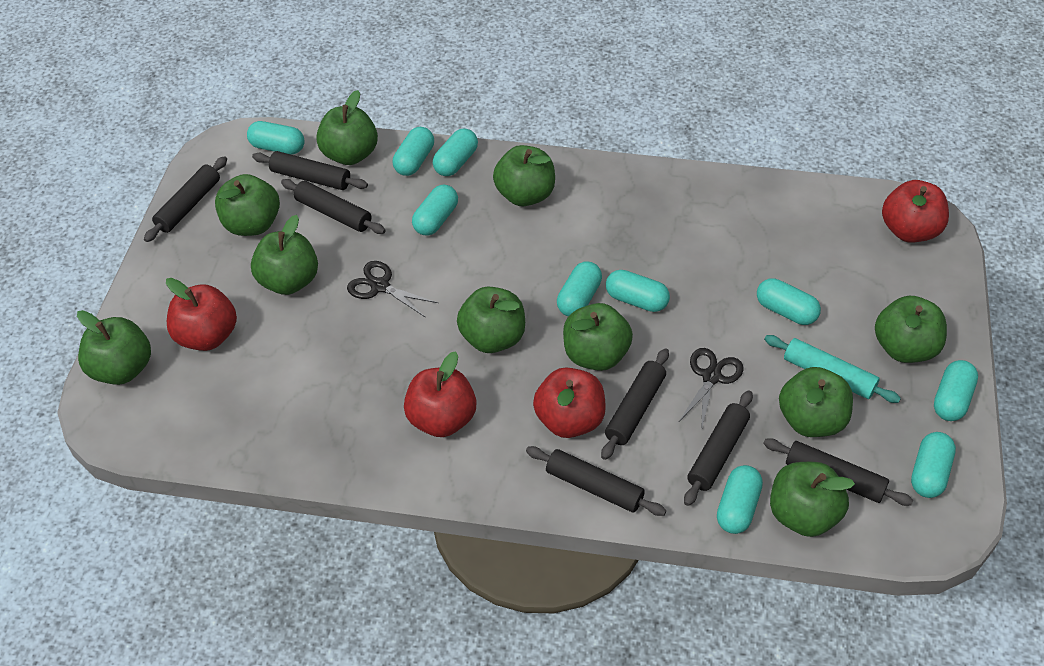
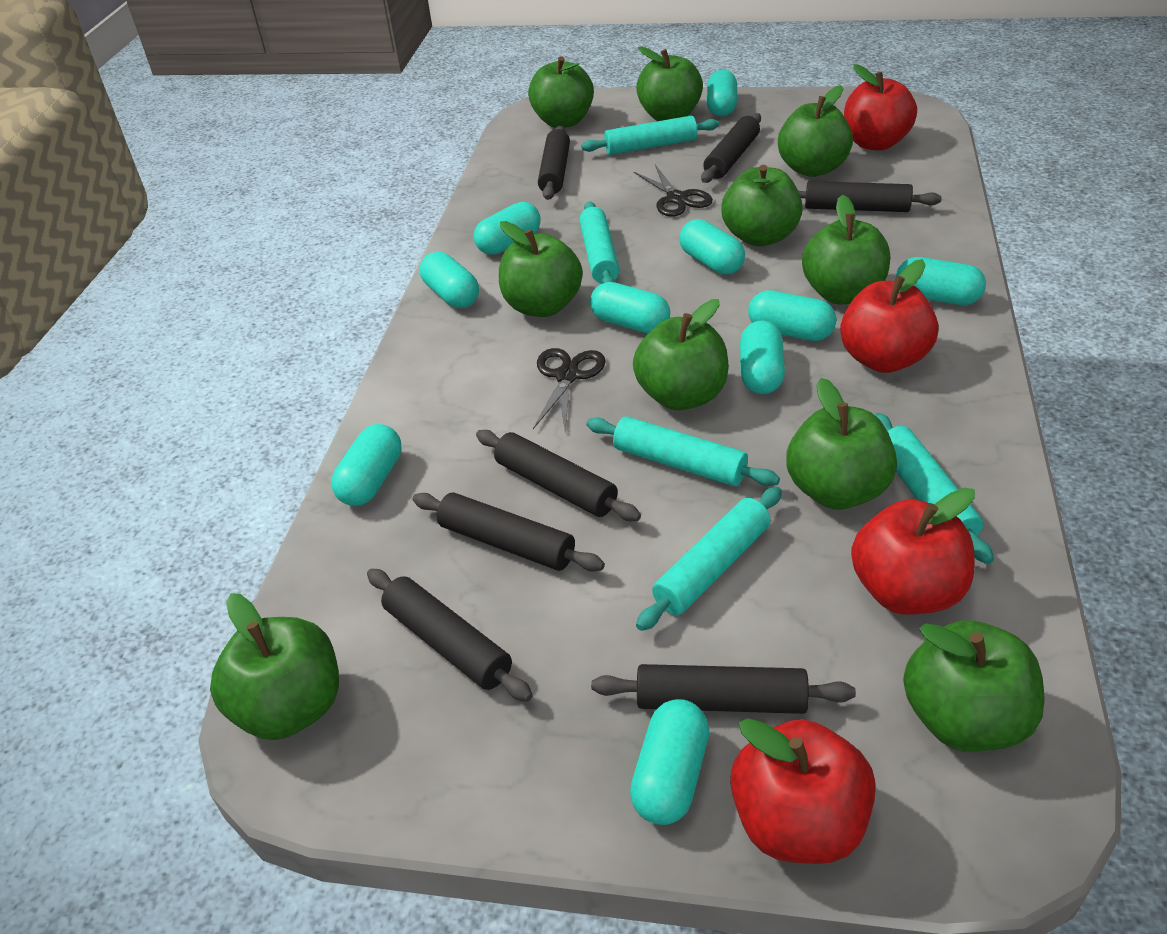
turquoise rolling pin: [764,335,901,403] = 1 -> [579,201,620,283] [581,116,719,155] [586,416,780,486] [636,487,782,631] [874,413,994,564] = 5

